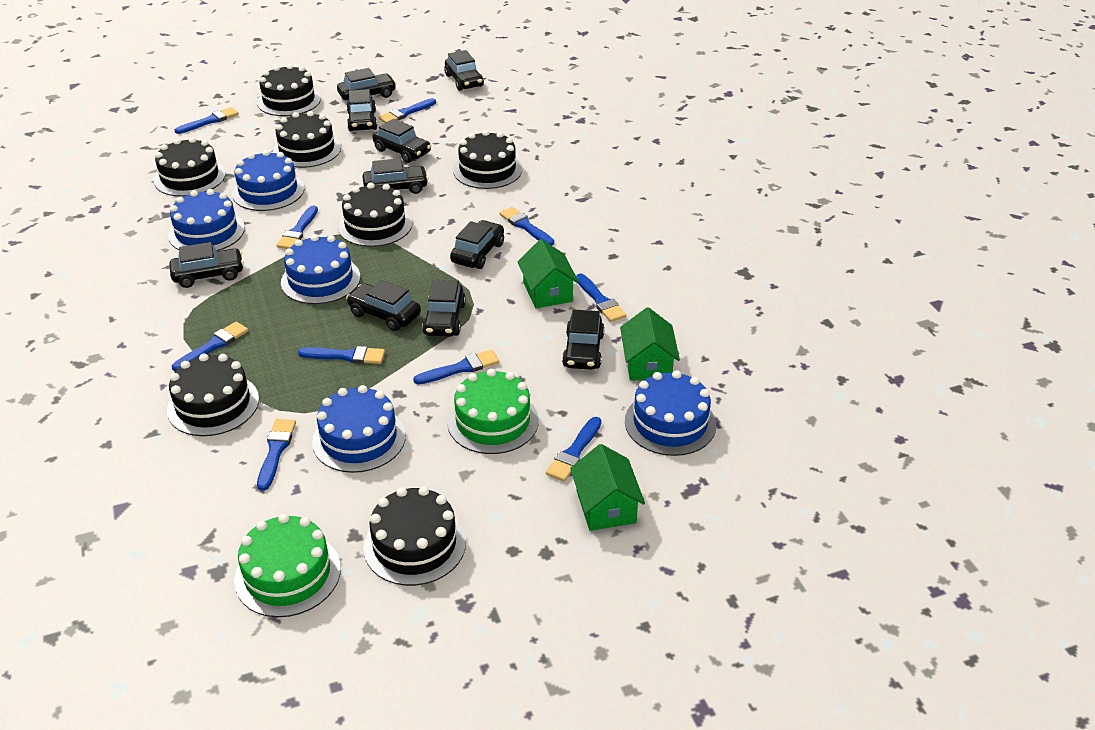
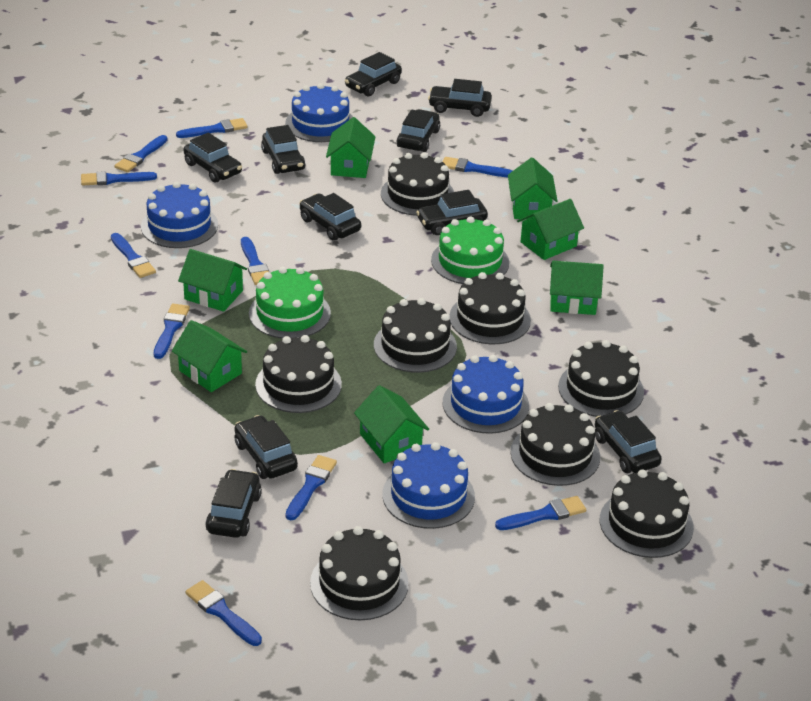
black cake: [154,137,226,197] [167,354,259,436] [257,64,321,116] [273,111,341,168] [338,183,412,247] [363,486,466,586] [453,130,522,189] = 7 -> [255,335,342,413] [310,526,409,620] [374,298,457,373] [381,152,454,216] [449,272,531,344] [511,403,600,486] [558,340,644,417] [600,469,694,558] = 8
blue cake: [168,189,245,251] [232,150,304,211] [281,235,360,304] [312,385,406,473] [625,370,716,456] = 5 -> [141,182,218,248] [285,83,353,142] [382,442,475,529] [443,355,529,434] = 4
green house: [518,239,579,308] [570,444,645,531] [620,307,680,381] = 3 -> [172,320,247,392] [178,249,247,312] [326,117,376,178] [354,385,429,463] [508,157,557,219] [517,199,584,260] [550,261,604,315] = 7

